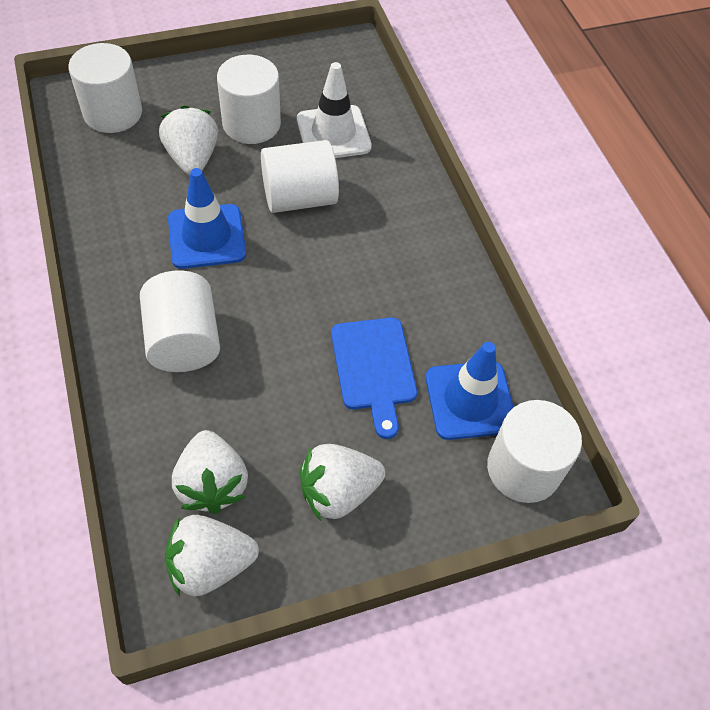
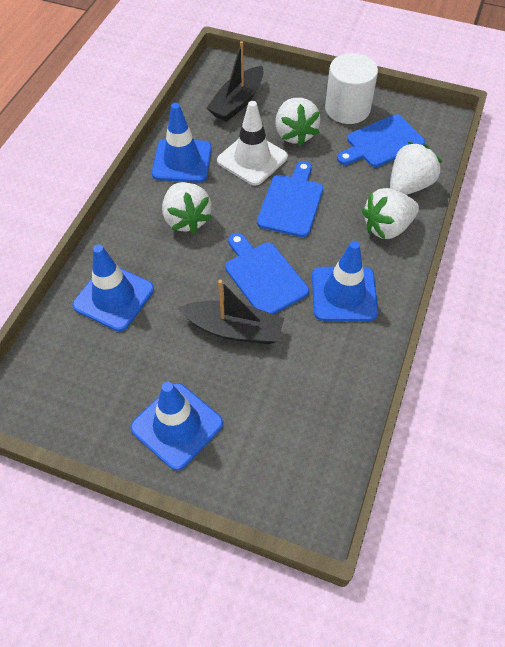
black boat: none = 0 -> [178,280,284,344] [207,41,264,122] = 2
blue cutting board: [331,318,417,439] = 1 -> [225,233,309,314] [257,161,323,237] [337,114,425,167] = 3
blue traffic cone: [168,168,246,269] [426,342,513,440] = 2 -> [72,244,154,332] [131,382,223,470] [152,103,212,183] [312,241,378,321] = 4
white cylinder: [68,43,142,133] [140,271,220,372] [217,55,281,144] [261,140,339,213] [487,400,582,503] = 5 -> [325,53,378,124] = 1

